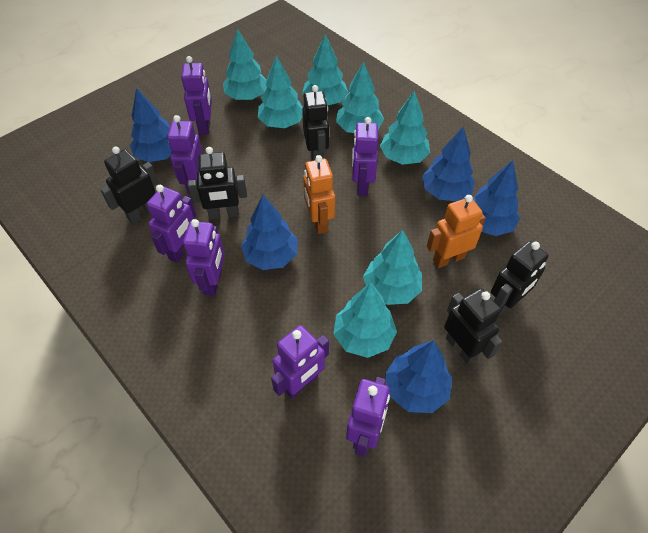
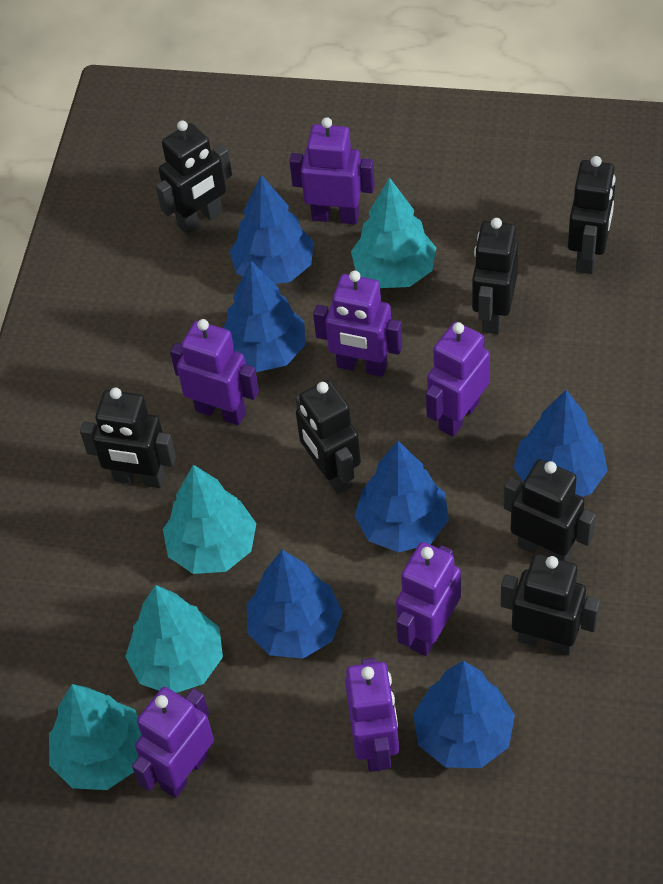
black robot: [100,146,158,224] [188,147,247,219] [302,85,329,161] [444,289,502,364] [491,241,549,316] = 5 -> [80,387,176,488] [156,120,232,234] [296,380,361,494] [472,218,519,334] [501,554,600,656] [504,459,596,562] [568,156,616,274] = 7
blue tree: [130,88,172,162] [241,195,298,270] [385,340,452,413] [422,127,475,201] [473,160,520,236] = 5 -> [224,261,305,372] [230,175,314,284] [247,550,343,659] [355,441,449,552] [413,661,515,768] [514,390,608,497] = 6
orange robot: [303,155,335,234] [427,195,486,268] = 2 -> none = 0
turquoise tree: [223,28,267,100] [258,55,303,128] [302,34,348,106] [333,282,397,358] [336,61,384,133] [363,230,422,305] [380,90,430,165] = 7 -> [49,684,142,790] [125,585,223,693] [163,465,257,574] [351,177,436,288] = 4

